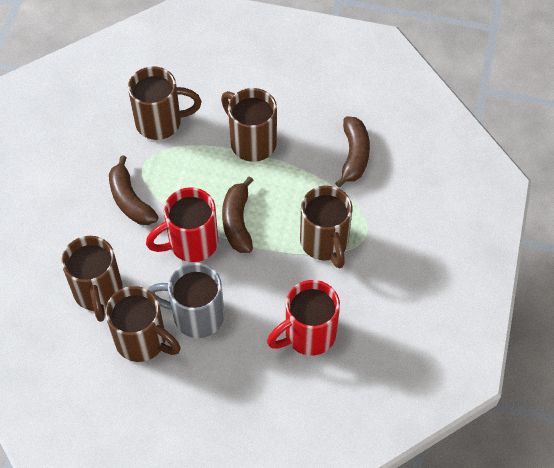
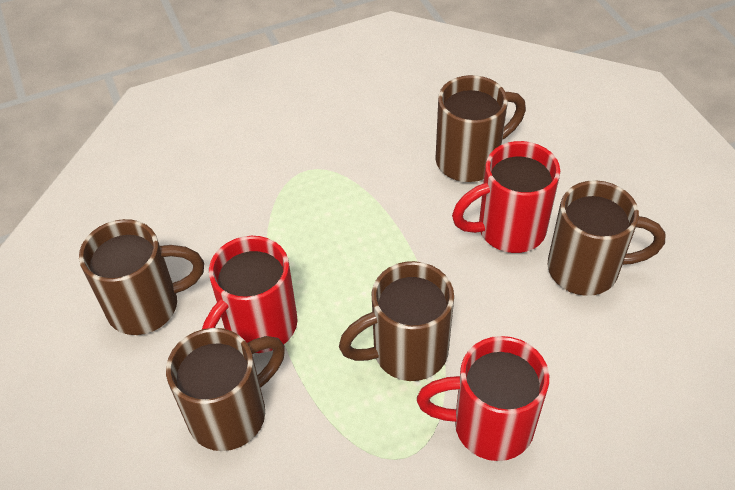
brown banana: [109,155,159,225] [222,176,254,253] [335,116,370,187] = 3 -> none = 0
grey mug: [148,263,224,338] = 1 -> none = 0
red mug: [146,187,218,262] [267,280,340,356] = 2 -> [202,236,298,353] [417,336,549,461] [452,141,560,253] = 3

